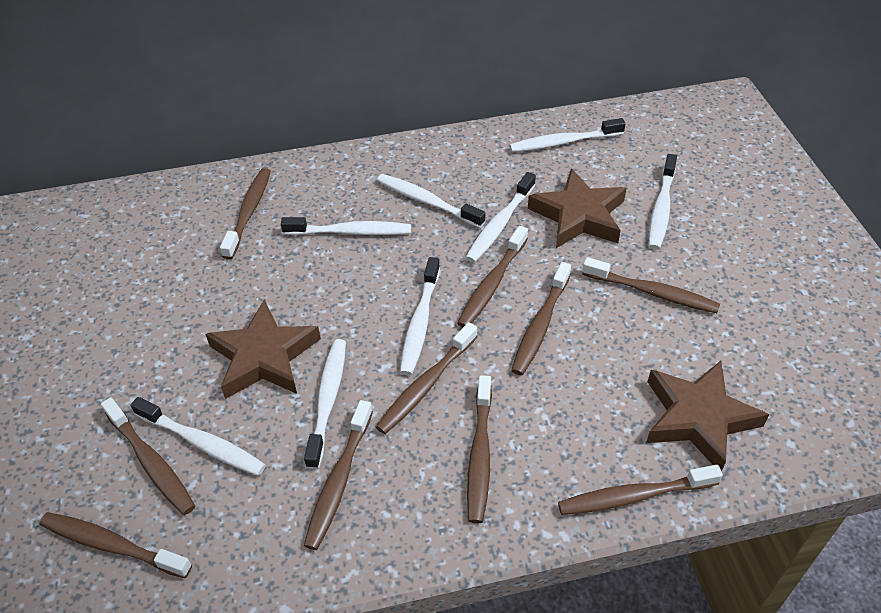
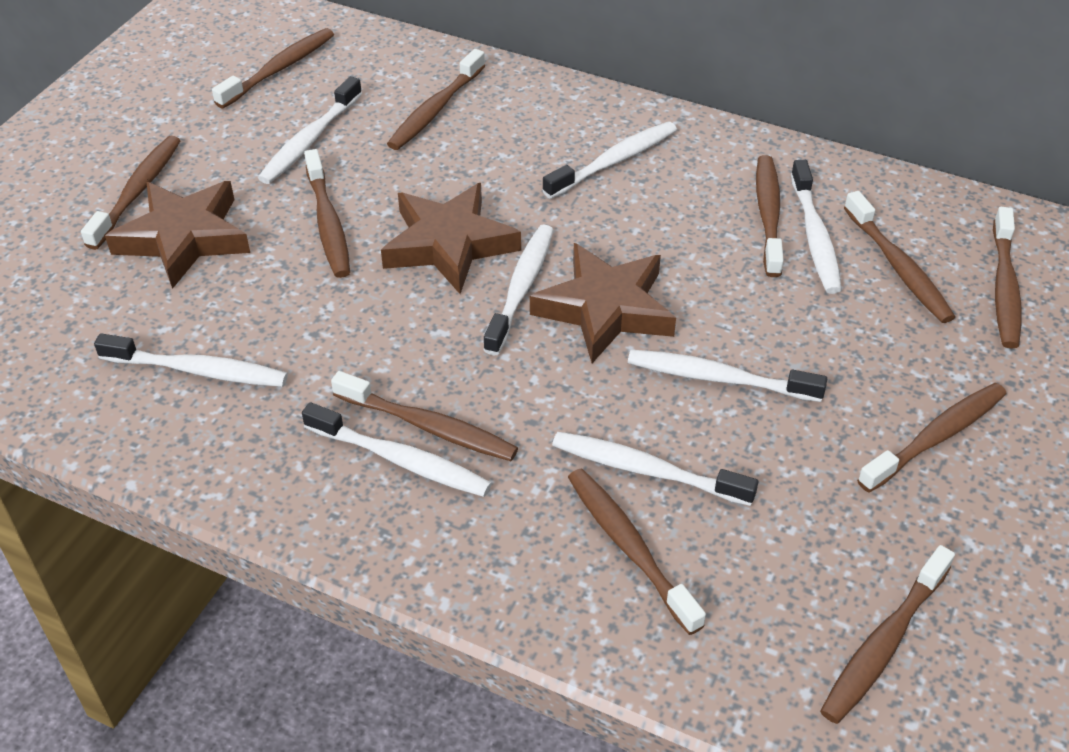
brown toothbrush: [39,512,192,578] [101,397,195,515] [220,168,271,260] [304,400,373,550] [376,322,478,434] [457,226,528,327] [467,375,492,523] [511,262,571,375] [558,465,723,515] [582,257,720,313] = 10 -> [81,136,181,250] [212,28,334,108] [304,149,350,278] [331,371,518,461] [387,49,485,150] [568,468,706,635] [756,155,784,277] [820,545,955,724] [844,191,955,323] [857,383,1007,492] [993,207,1022,348] = 11

